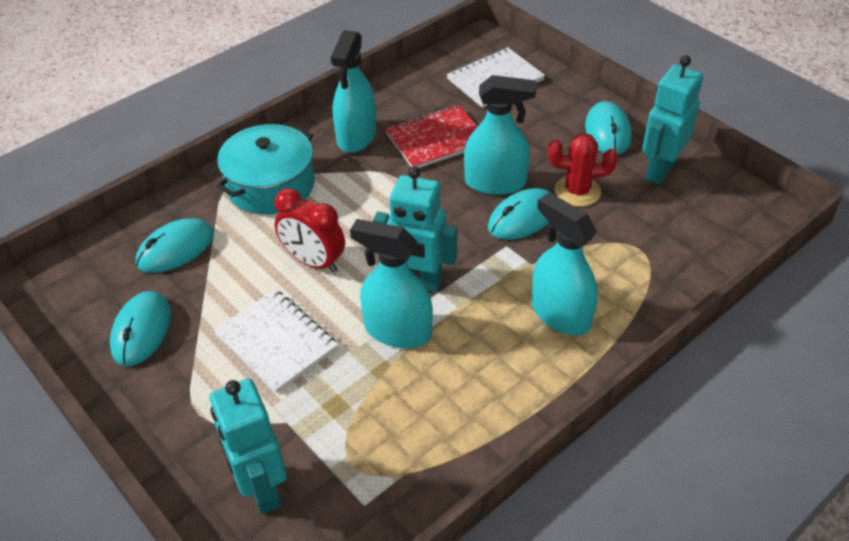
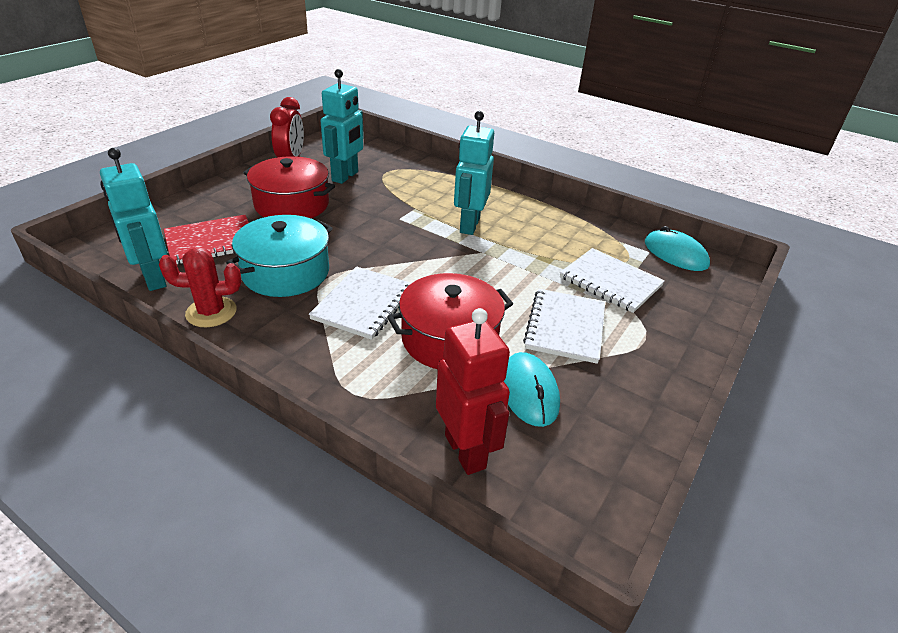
red pot: none = 0 -> [243,156,335,218] [387,273,513,369] = 2
red robot: none = 0 -> [436,308,510,475] = 1
turquoise mouse: [110,291,171,366] [136,218,214,273] [488,188,551,240] [585,101,632,155] = 4 -> [504,352,560,427] [645,226,710,271] = 2
turquoise spray bottle: [331,30,376,153] [350,219,433,348] [464,75,536,195] [532,192,598,335] = 4 -> none = 0
white notebook: [213,289,338,393] [446,47,545,108] = 2 -> [309,266,411,340] [523,289,605,364] [560,248,665,313] = 3

